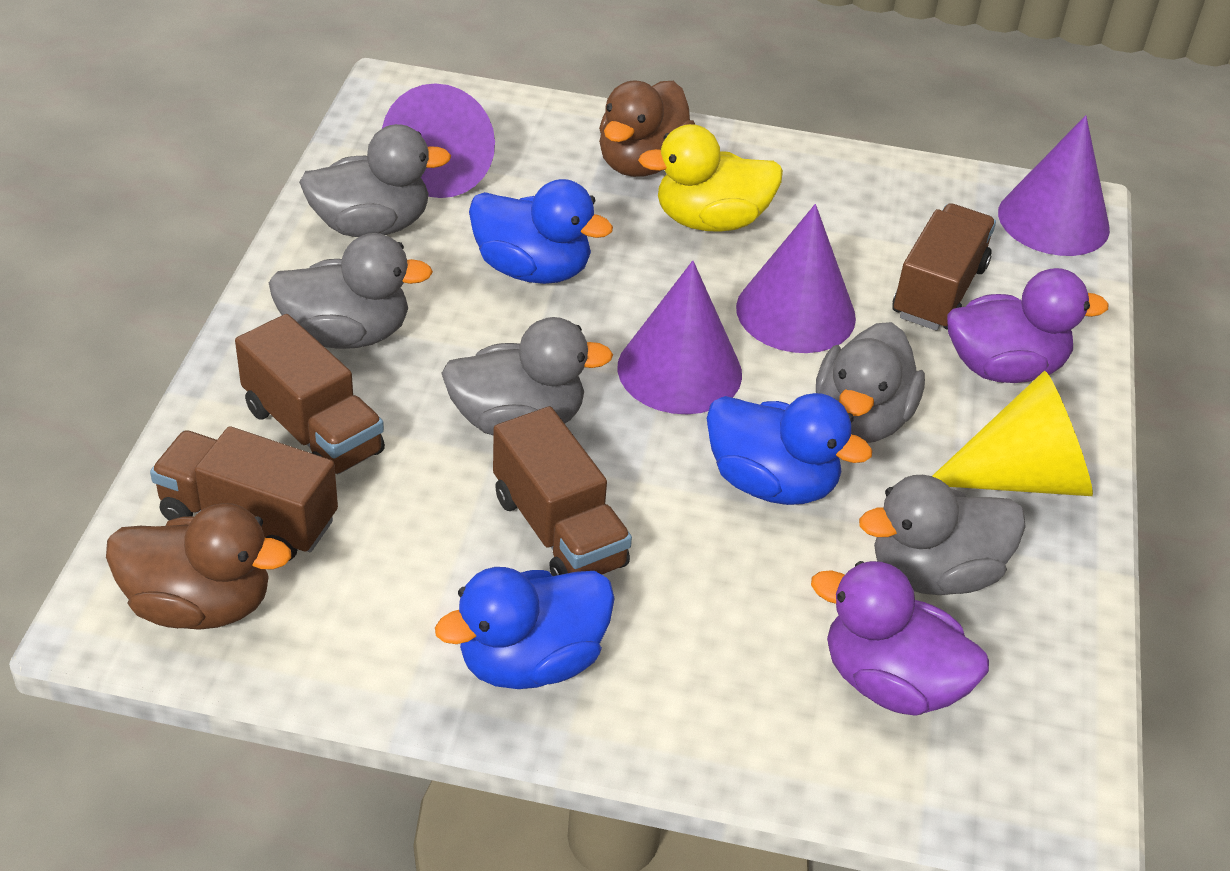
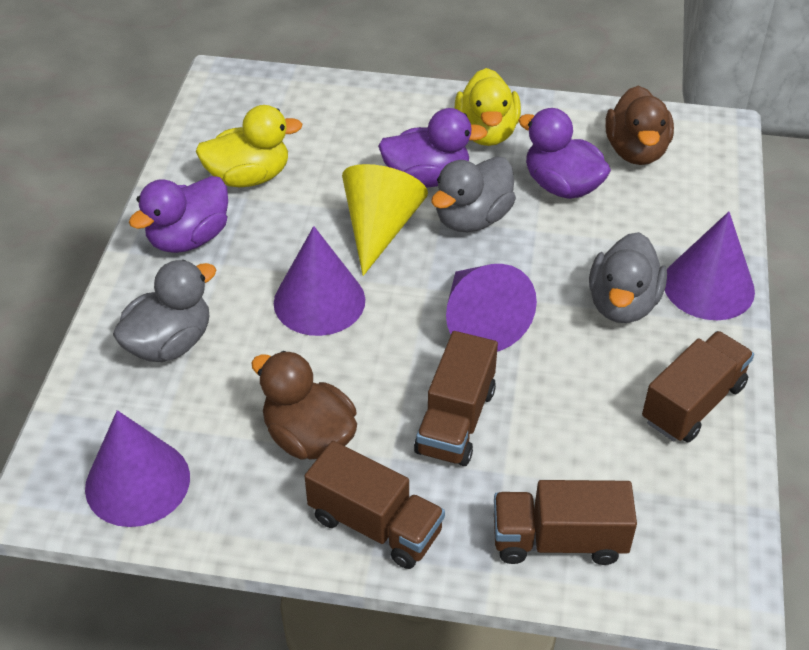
blue duck: [435,567,615,689] [469,179,613,284] [707,393,872,505] = 3 -> none = 0
grey duck: [269,233,433,349] [299,124,451,237] [441,317,613,435] [816,322,925,443] [859,475,1026,595] = 5 -> [113,260,216,362] [431,157,516,232] [589,232,667,323] = 3
purple duck: [811,561,989,716] [947,268,1109,383] = 2 -> [129,176,228,253] [378,108,488,187] [518,108,611,199] = 3
yellow duck: [638,124,783,232] = 1 -> [196,105,302,187] [455,68,521,146] = 2

